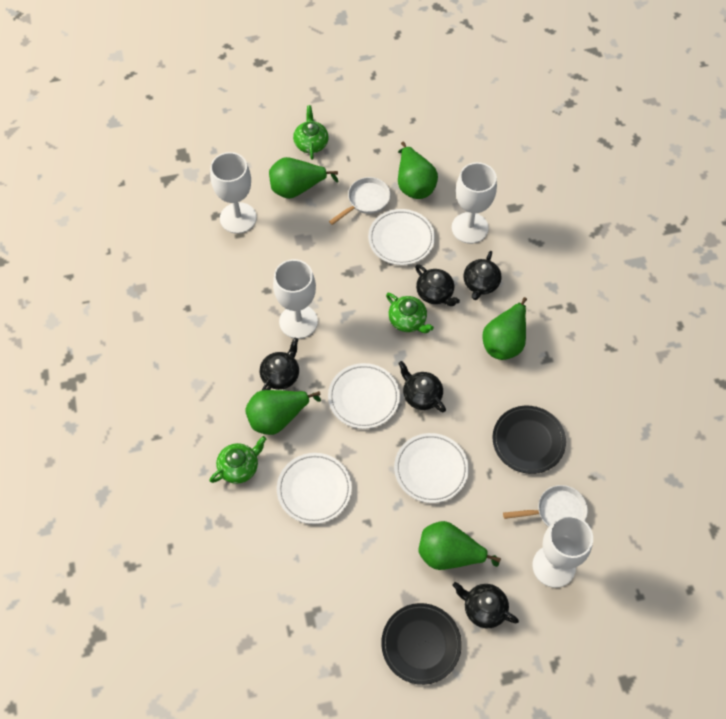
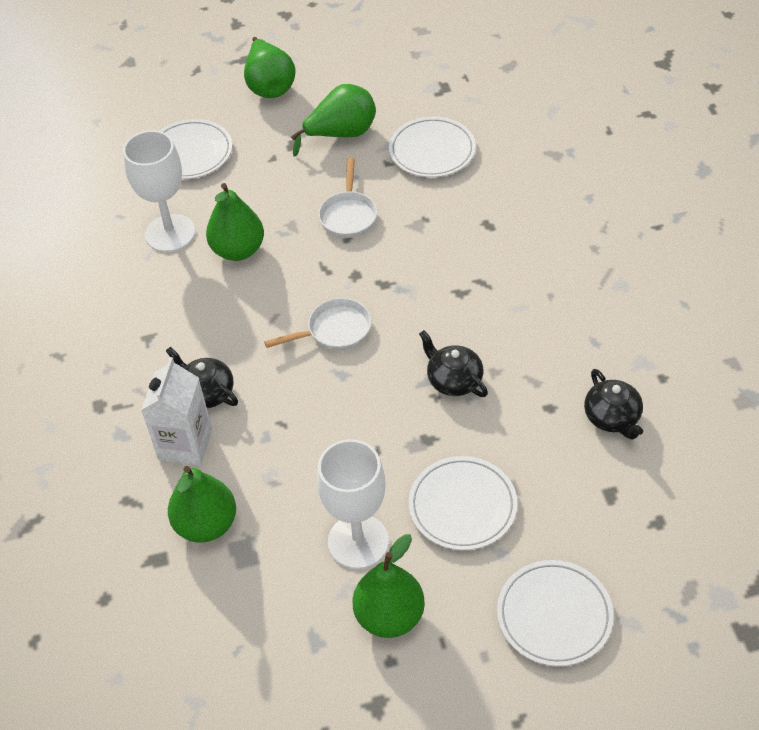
black plate: [381,603,462,685] [493,406,566,474] = 2 -> none = 0
black teapot: [260,338,299,390] [398,361,446,412] [415,264,460,306] [453,582,519,628] [464,251,502,300] = 5 -> [166,347,238,408] [419,330,488,397] [584,369,643,440] = 3
green teapot: [210,436,266,484] [293,105,329,160] [386,293,434,333] = 3 -> none = 0
white carton: none = 0 -> [141,357,212,465] = 1
white goblet: [210,152,257,234] [273,259,318,339] [452,162,497,244] [532,515,593,588] = 4 -> [123,130,195,252] [317,439,389,569] = 2

